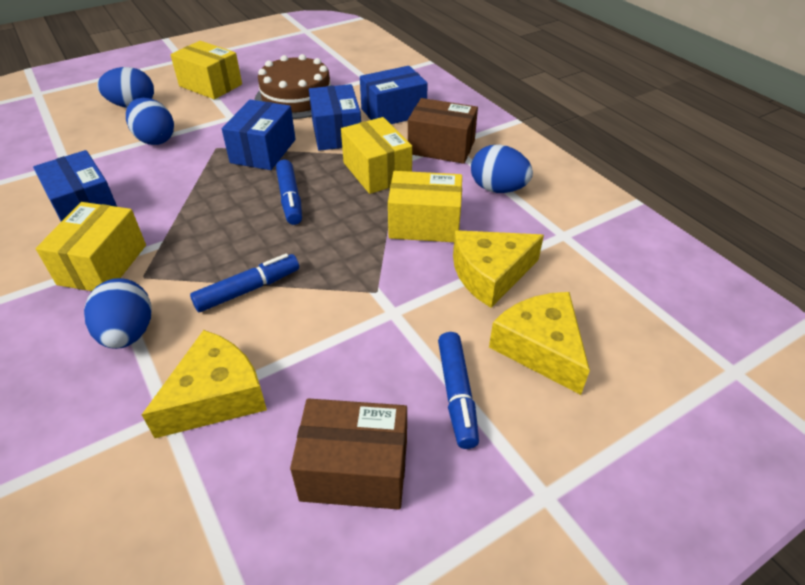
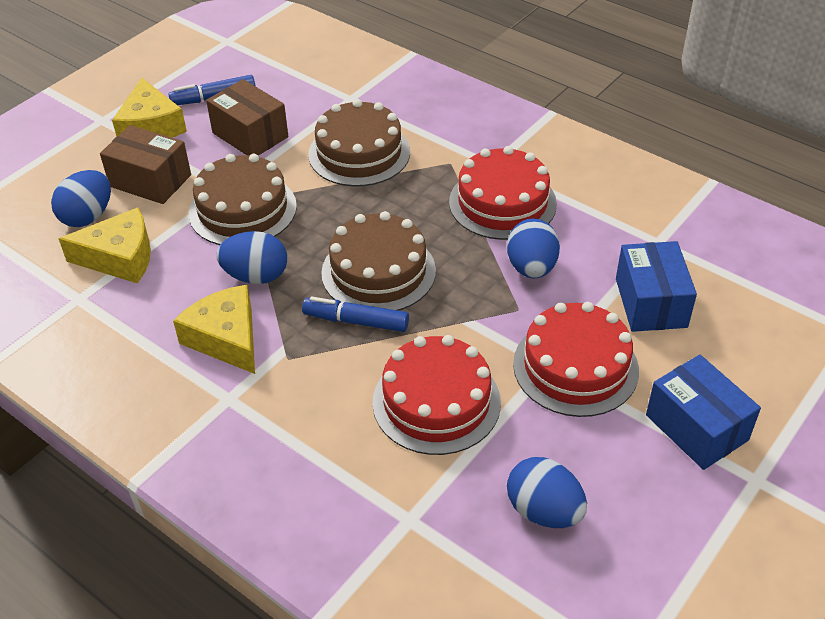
blue box: [33,150,117,222] [222,100,296,170] [309,84,361,151] [360,66,428,124] = 4 -> [616,241,697,332] [646,355,761,470] = 2
blue marker: [190,253,299,312] [276,160,302,225] [438,332,479,449] = 3 -> [168,75,255,105] [302,297,409,332] = 2
brown cake: [255,54,332,119] = 1 -> [189,154,297,245] [308,99,410,187] [321,211,436,311] = 3
red cake: none = 0 -> [373,335,501,455] [449,146,557,240] [513,302,639,417] = 3
yellow box: [36,202,146,291] [170,41,242,99] [341,117,412,194] [388,171,462,242] = 4 -> none = 0

